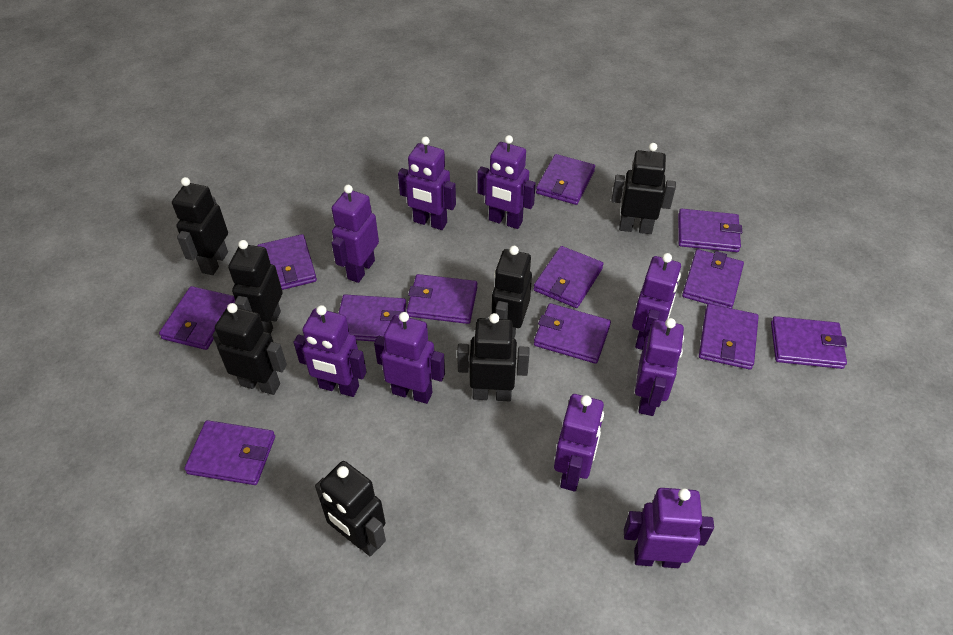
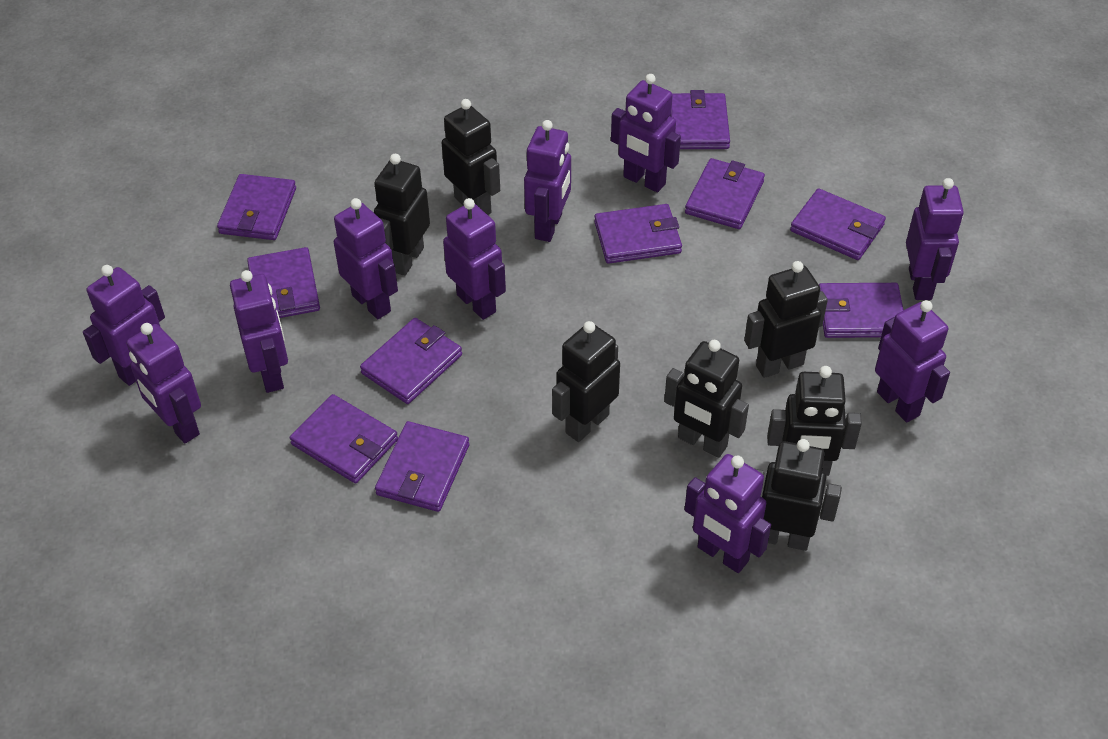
purple robot: [294,305,367,397] [332,185,379,283] [374,312,445,404] [398,137,456,230] [477,135,536,229] [554,394,604,492] [624,488,714,568] [632,253,681,350] [635,318,684,416] = 9 -> [83,265,165,386] [126,323,201,443] [230,270,288,393] [334,198,398,319] [443,198,506,320] [524,120,571,242] [611,74,681,192] [684,454,771,573] [875,300,950,423] [906,178,964,300] = 10
purple wallet: [159,286,235,350] [184,420,275,485] [257,234,317,290] [338,295,406,342] [407,274,478,324] [534,246,603,308] [534,303,611,364] [536,154,595,205] [678,209,742,252] [682,249,744,308] [699,304,759,370] [771,316,847,369] = 12 -> [217,174,296,240] [247,247,320,318] [290,394,398,483] [360,318,462,404] [375,421,469,512] [594,204,682,264] [670,90,730,149] [685,158,765,229] [790,188,886,260] [819,283,903,338] = 10

